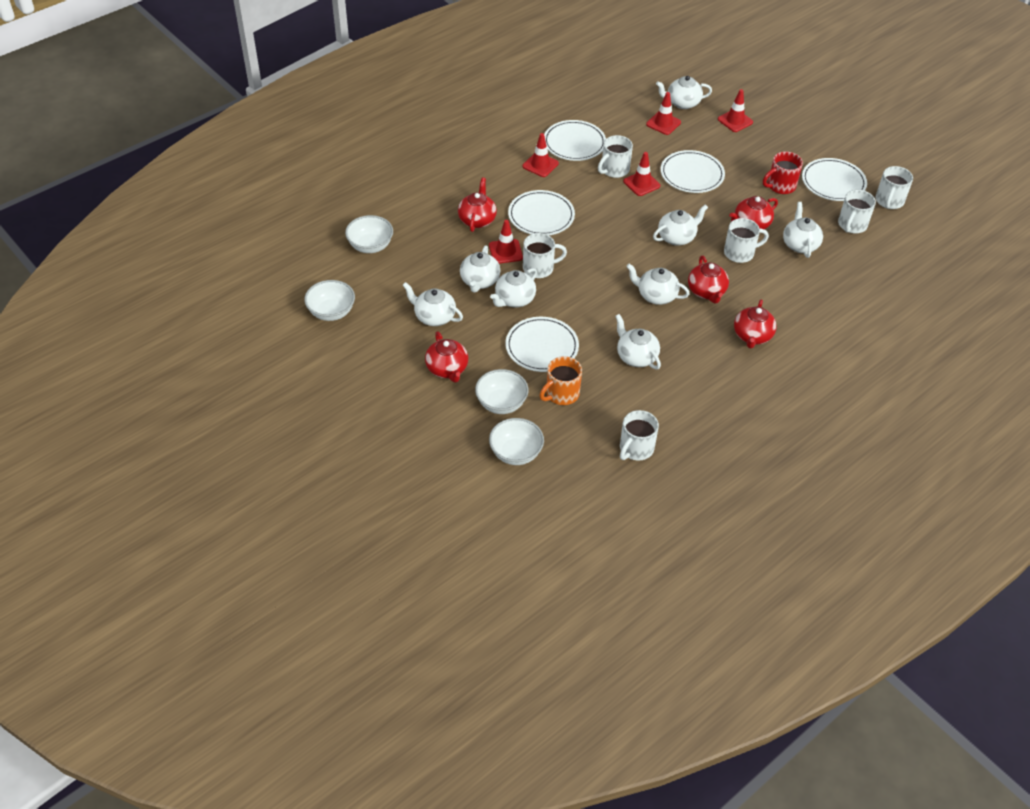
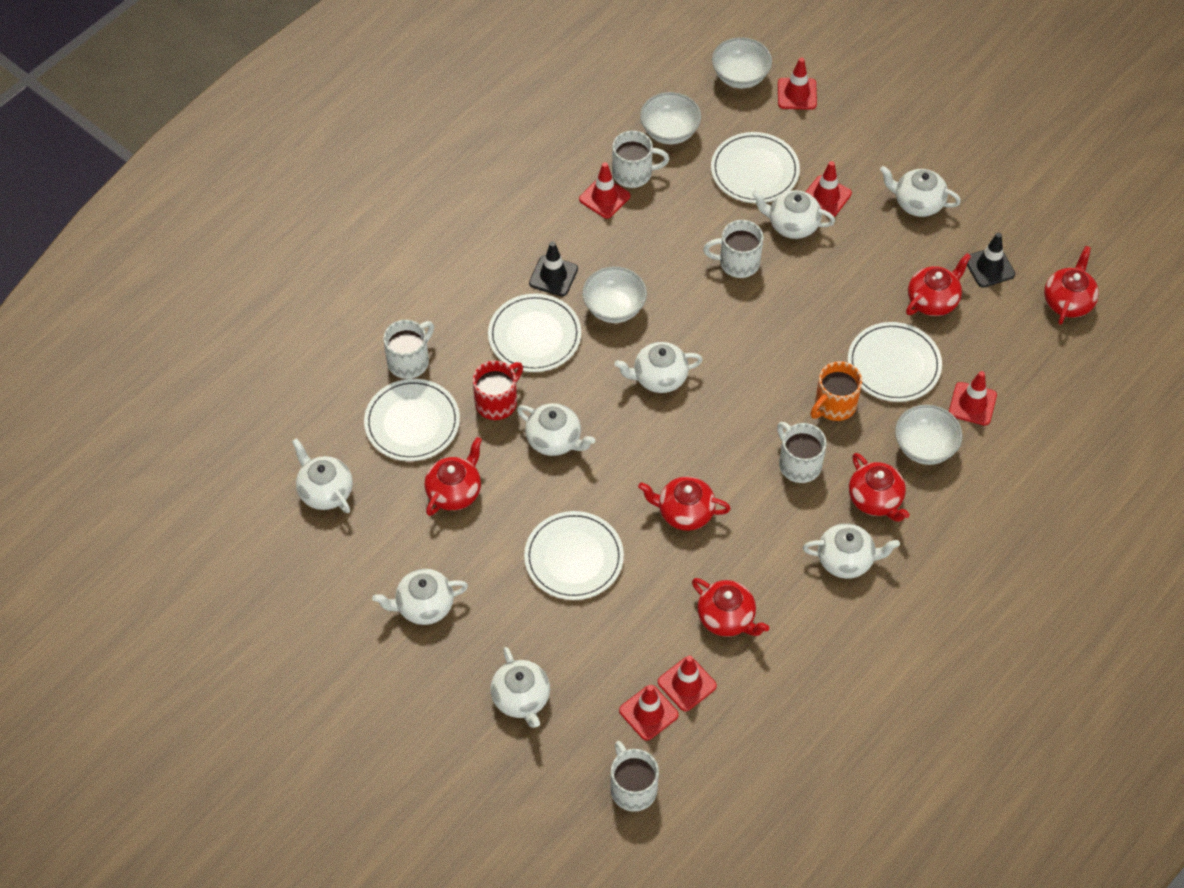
black traffic cone: none = 0 -> [529,242,578,296] [967,233,1015,288] = 2
red teapot: [425,332,468,383] [458,178,497,232] [688,256,729,303] [729,196,778,229] [734,300,777,348] = 5 -> [424,437,482,516] [638,476,731,531] [692,578,769,637] [849,453,910,522] [906,253,971,316] [1044,246,1099,325] = 6
red traffic cone: [489,220,523,264] [523,133,559,177] [623,152,660,196] [646,92,681,135] [718,89,753,132] = 5 -> [579,162,630,219] [619,685,679,741] [658,655,717,711] [778,58,817,110] [806,161,852,217] [949,371,997,426] = 6
white mug: [523,233,567,278] [598,135,633,178] [620,410,659,461] [724,218,769,263] [838,190,876,233] [876,166,913,209] = 6 -> [383,320,434,379] [611,741,659,812] [612,130,669,188] [703,220,764,278] [777,422,827,483] = 5

